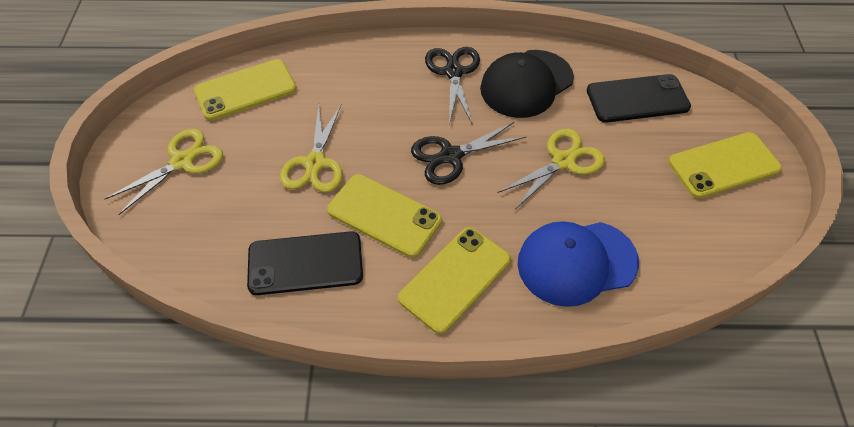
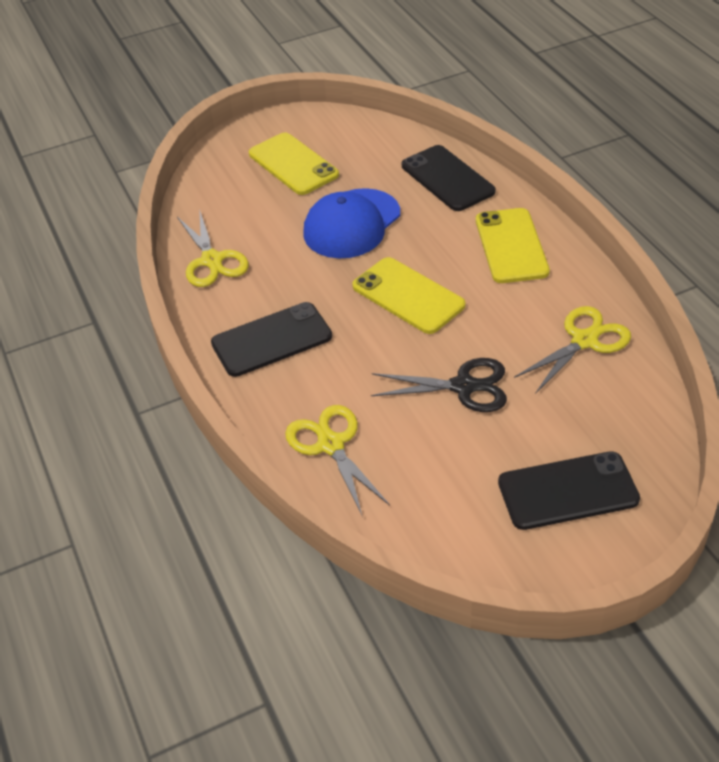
black cap: [480,50,574,118] = 1 -> none = 0
black phone: [247,231,363,295] [587,74,691,123] = 2 -> [211,302,332,377] [402,145,496,211] [498,451,640,530] = 3
black scissors: [411,121,526,185] [425,47,480,124] = 2 -> [371,358,507,412] = 1
yellow phone: [194,59,296,121] [327,174,442,258] [398,227,511,334] [669,132,782,198] = 4 -> [249,133,339,195] [352,257,466,334] [476,208,550,283] = 3

